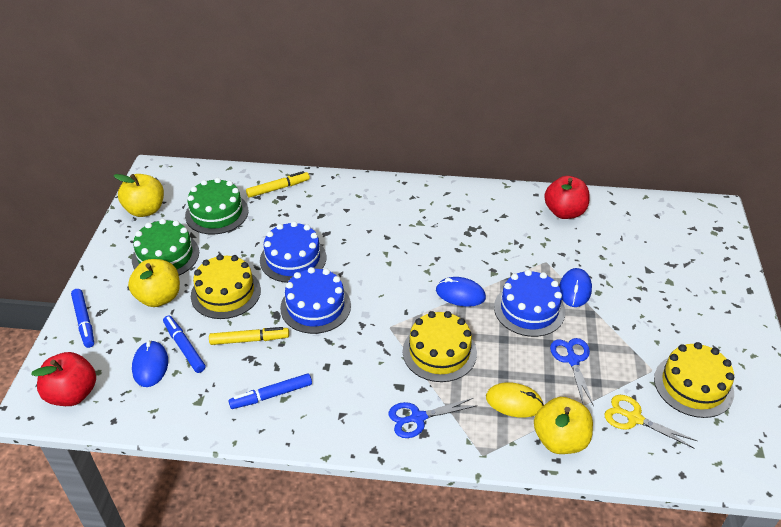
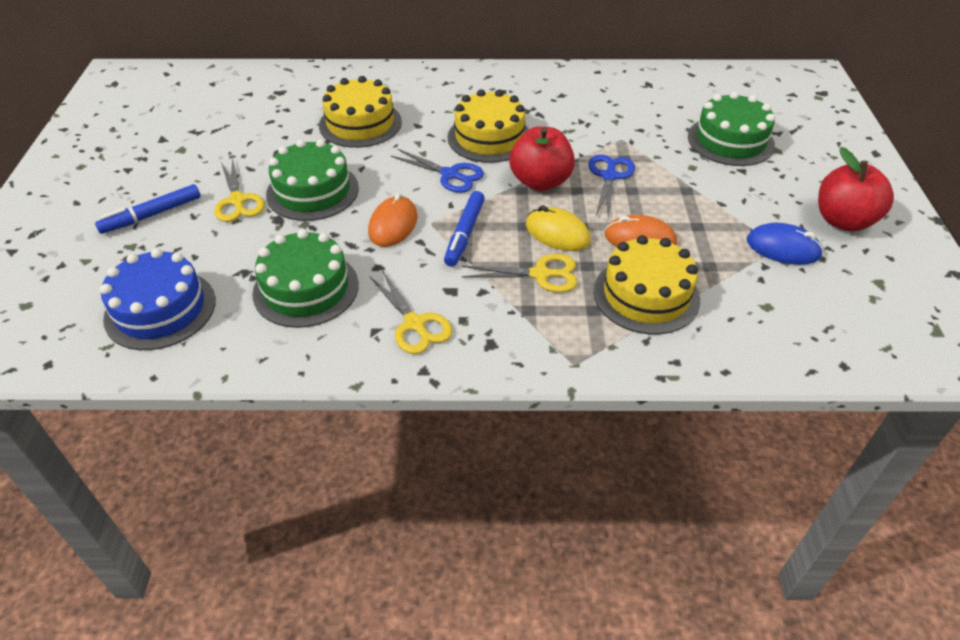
blue cake: [260,221,326,283] [280,267,351,334] [494,270,565,337] = 3 -> [100,248,216,350] = 1
blue marker: [71,289,94,348] [163,316,206,373] [229,373,312,409] = 3 -> [95,184,201,234] [444,191,485,267] = 2
blue mouse: [132,340,168,387] [436,277,486,307] [559,268,592,307] = 3 -> [747,223,823,265] = 1
green cake: [132,219,199,275] [185,178,249,235] = 2 -> [252,229,359,328] [266,139,359,221] [688,92,775,166] = 3
orange mouse: none = 0 -> [368,193,418,247] [604,215,677,247] = 2
yellow apple: [113,174,164,217] [128,259,180,307] [534,397,593,454] = 3 -> none = 0
yellow marker: [209,327,289,345] [246,171,310,198] = 2 -> none = 0
yellow scissors: [605,395,697,449] = 1 -> [214,158,265,222] [370,270,453,354] [462,254,578,293] = 3

